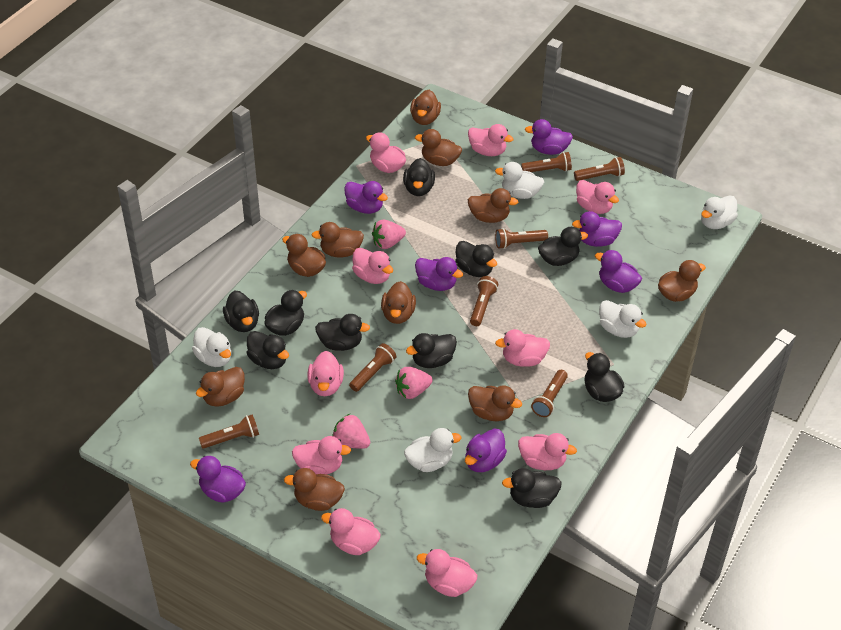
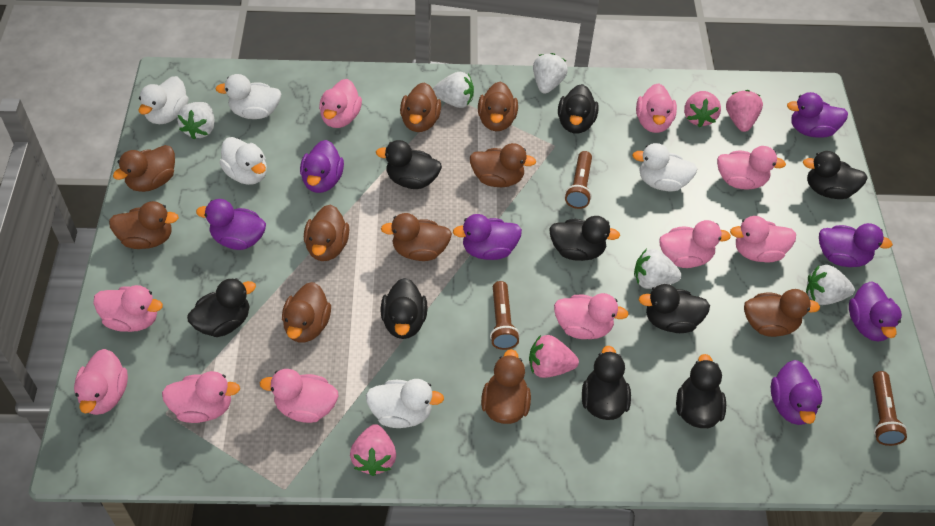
black duck: [223,290,259,332] [247,331,289,369] [264,290,307,336] [315,314,370,351] [403,158,435,196] [406,333,457,368] [455,241,497,277] [502,468,562,508] [538,227,588,266] [585,352,624,402] = 10 -> [187,278,256,337] [376,140,442,189] [381,278,428,339] [549,216,620,261] [558,84,599,133] [582,346,631,420] [639,284,710,333] [676,354,726,428] [803,151,868,199] = 9
brown flashlight: [199,414,259,449] [349,343,396,392] [470,276,498,326] [495,228,548,249] [521,152,572,172] [531,370,568,417] [574,157,625,181] = 7 -> [490,281,520,350] [565,151,592,209] [872,371,907,446] = 3
pink strawberry: [332,414,370,449] [372,220,406,249] [395,367,433,399] = 3 -> [350,424,396,476] [529,335,579,378] [684,91,721,128] [726,90,763,132] = 4
white strawberry: none = 0 -> [177,102,215,140] [433,72,474,108] [533,53,568,94] [634,249,681,289] [806,265,855,305] = 5

